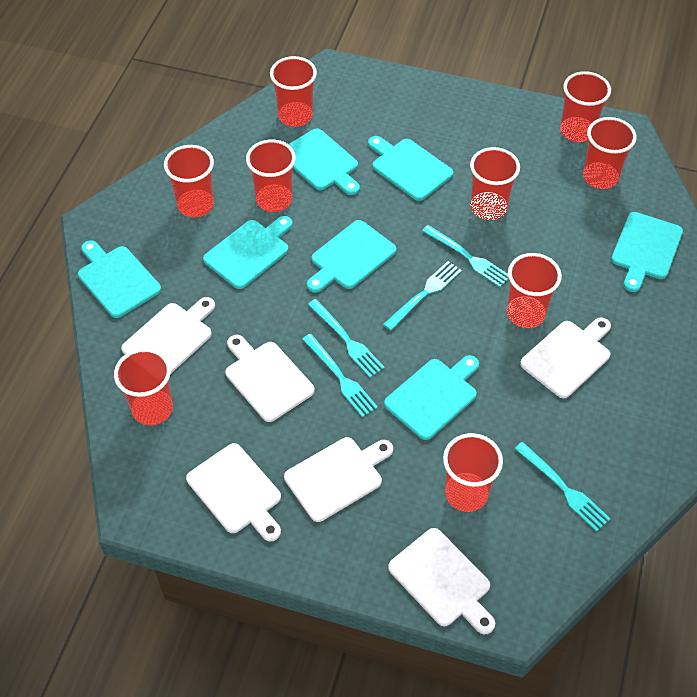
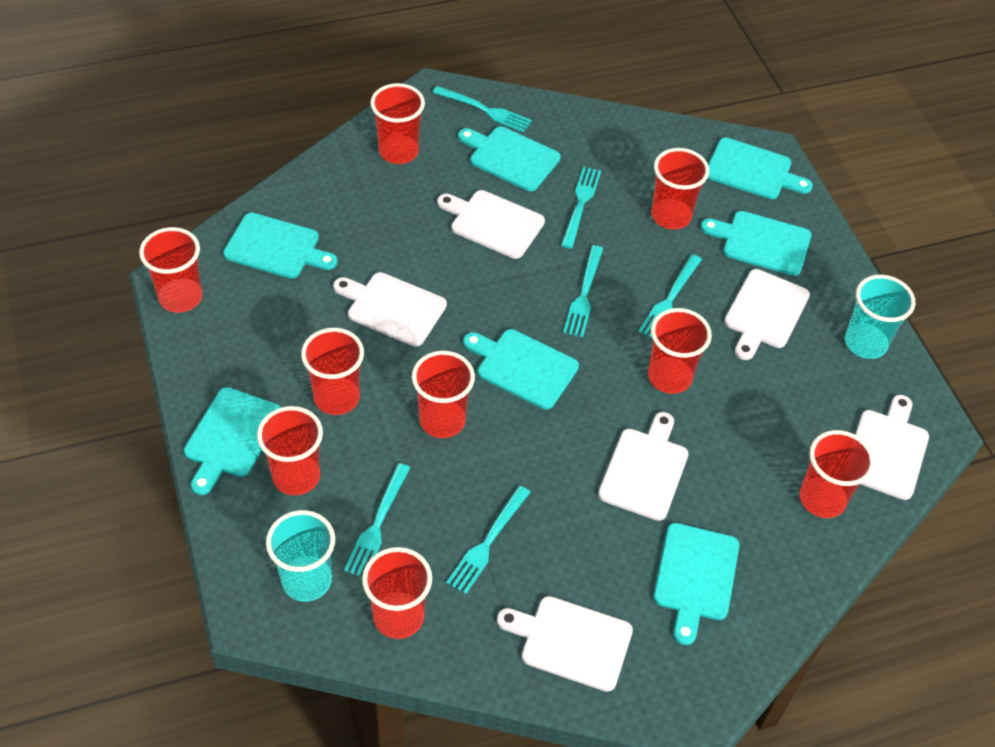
turquoise cup: none = 0 -> [266,510,335,602] [845,275,915,359] = 2
turquoise fork: [302,334,378,417] [308,299,385,377] [383,261,462,331] [422,225,508,287] [515,442,611,532] = 5 -> [344,463,410,576] [432,86,532,132] [446,486,530,594] [561,167,601,249] [563,245,603,337] [638,254,702,338] = 6

